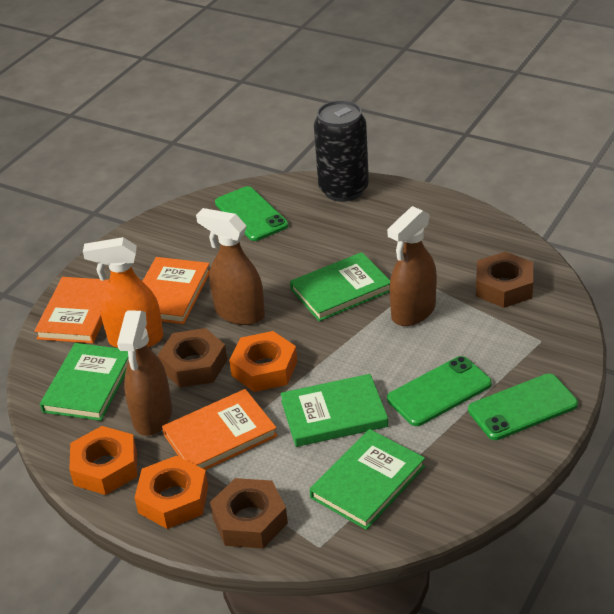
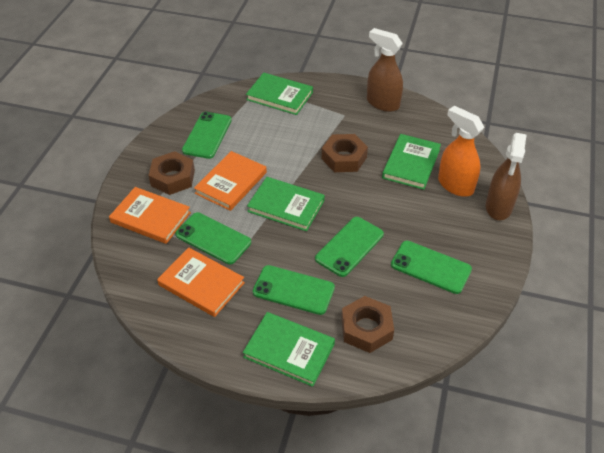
black can: [314,100,369,202] = 1 -> none = 0
brown spray bottle: [117,310,172,436] [196,208,265,325] [387,206,437,326] = 3 -> [367,28,403,112] [486,133,527,220] = 2
green phone: [215,186,288,241] [387,356,492,426] [468,373,578,440] = 3 -> [175,212,251,265] [182,112,232,159] [253,265,335,315] [315,217,384,277] [391,241,472,294] = 5
orange nut: [69,426,138,495] [134,455,208,529] [229,331,297,392] = 3 -> none = 0

